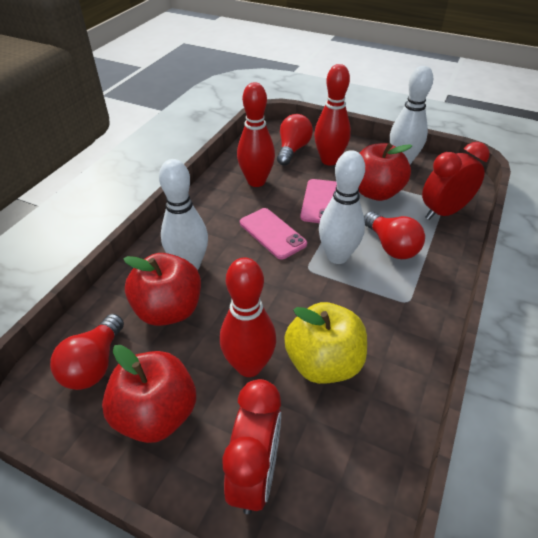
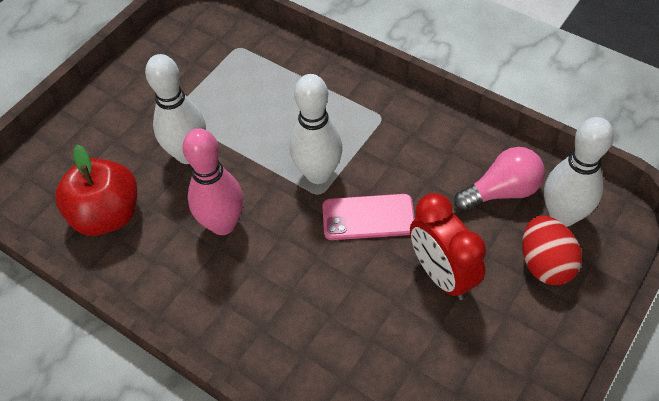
pink bowling pin: none = 0 -> [182,128,244,235] = 1
pink light bulb: none = 0 -> [454,147,545,211] = 1
pink phone: [240,208,307,259] [300,179,337,223] = 2 -> [322,194,415,240] = 1
red apple: [102,345,196,443] [123,253,201,326] [359,143,412,201] = 3 -> [55,145,137,236] = 1
red bowling pin: [220,258,276,377] [237,82,275,187] [314,64,351,165] = 3 -> none = 0
red clock: [223,379,281,514] [422,142,490,220] = 2 -> [410,193,486,300] = 1
red egg: none = 0 -> [522,216,582,285] = 1
red light bulb: [50,314,124,390] [277,114,313,166] [364,211,425,259] = 3 -> none = 0
yellow apple: [284,302,367,384] = 1 -> none = 0

